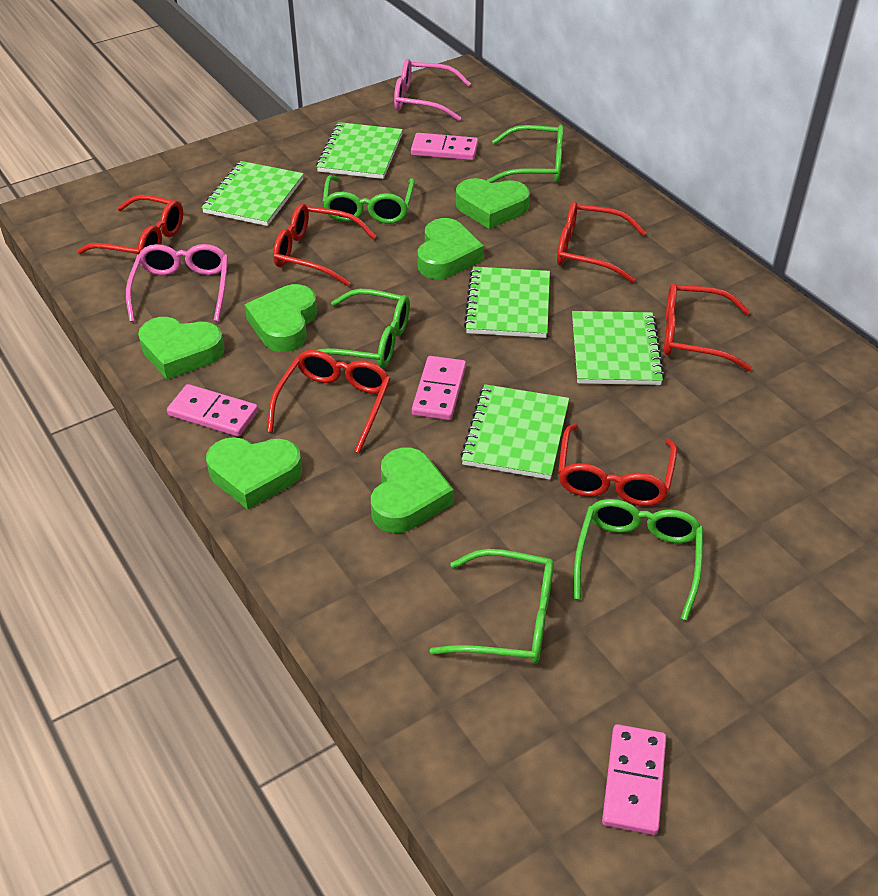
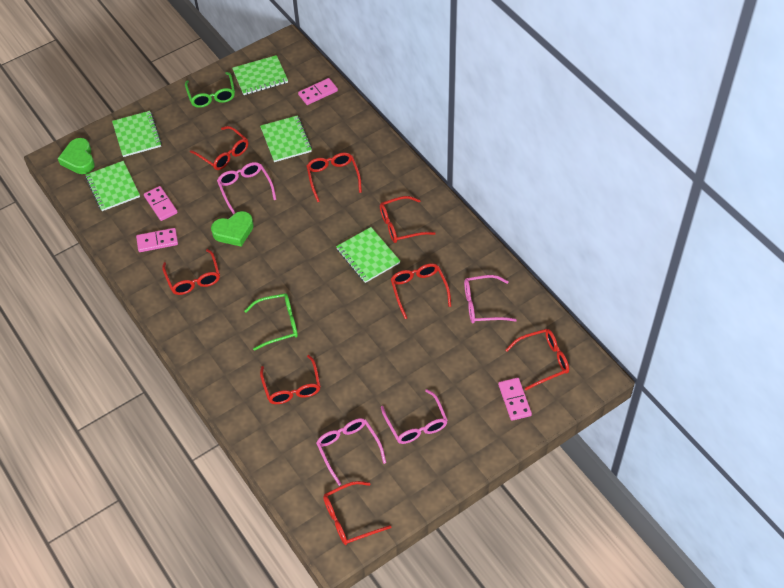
green glasses: [317,289,410,368] [322,175,415,224] [430,549,554,664] [487,125,564,183] [574,499,703,620] = 5 -> [185,72,235,108] [244,293,298,351] = 2
green heart: [138,317,225,380] [206,437,302,510] [245,284,317,352] [371,448,454,533] [418,218,484,279] [456,178,530,229] = 6 -> [58,138,95,174] [211,211,254,247] = 2
pink glasses: [126,244,228,322] [394,59,471,121] = 2 -> [217,162,276,214] [316,418,386,486] [381,389,448,444] [464,275,517,323] = 4
red glasses: [77,195,183,255] [267,350,391,453] [273,203,376,286] [557,201,646,283] [558,424,677,506] [664,283,752,371] = 6 -> [162,249,220,295] [190,126,248,170] [260,355,321,404] [307,153,362,202] [323,481,391,545] [380,196,436,243] [391,263,451,319] [506,329,569,390] = 8

